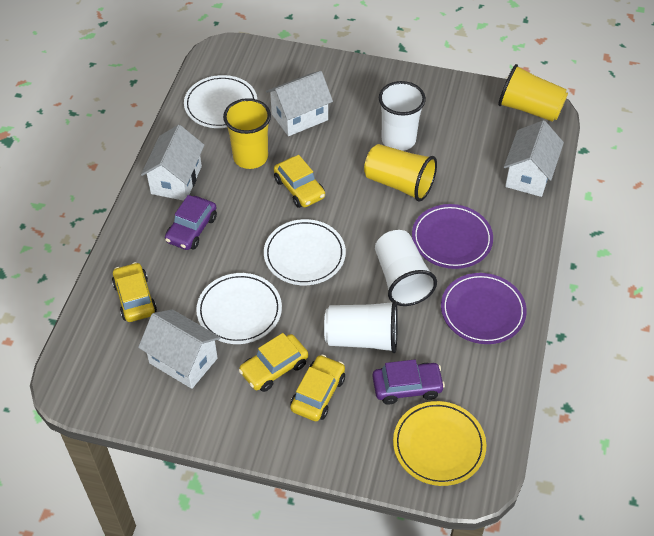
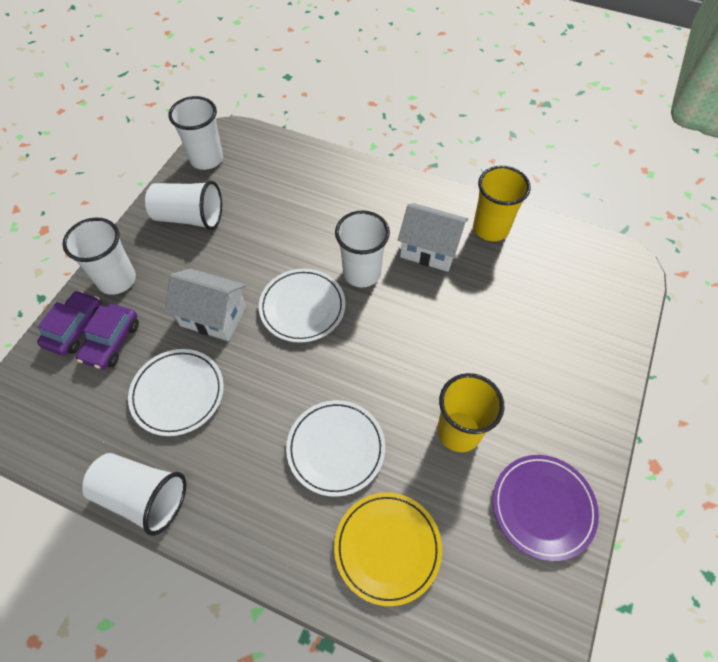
purple plate: [412,204,493,269] [441,273,527,344] = 2 -> [493,455,599,561] = 1
white cup: [324,300,398,353] [375,230,437,306] [379,81,426,151] = 3 -> [62,218,136,295] [83,453,186,536] [145,181,222,230] [169,96,223,170] [335,211,390,287] = 5
white house: [138,309,221,389] [141,125,204,201] [266,71,333,136] [504,120,564,197] = 4 -> [165,268,246,341] [398,203,469,272] = 2
yellow car: [112,262,157,322] [239,333,308,392] [274,155,325,208] [290,355,345,421] = 4 -> none = 0
yellow cup: [223,98,271,169] [364,144,437,202] [498,64,568,122] = 3 -> [437,373,504,452] [473,166,531,241] = 2

